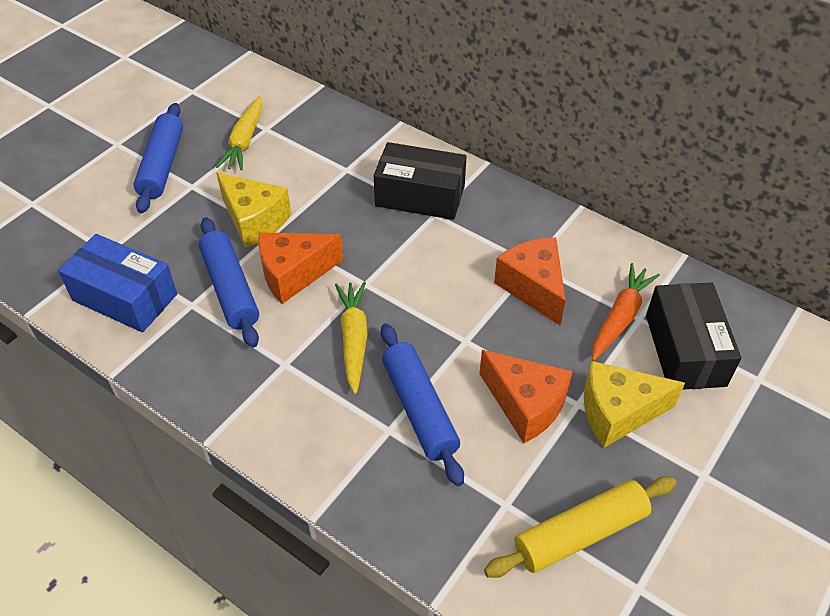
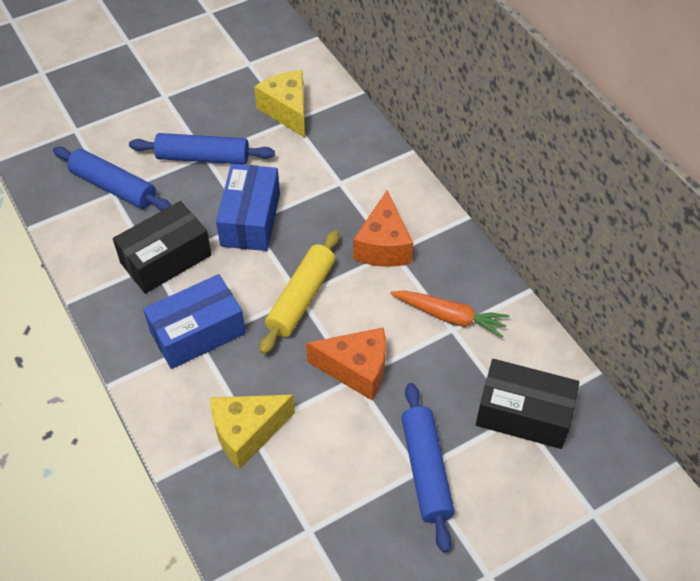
blue box: [58,234,177,332] = 1 -> [143,274,246,369] [216,164,280,251] = 2
orange cheese: [258,232,343,304] [480,350,573,443] [494,237,566,325] = 3 -> [306,327,386,400] [353,190,413,267] = 2
yellow carrot: [216,96,263,170] [335,282,368,394] = 2 -> none = 0

